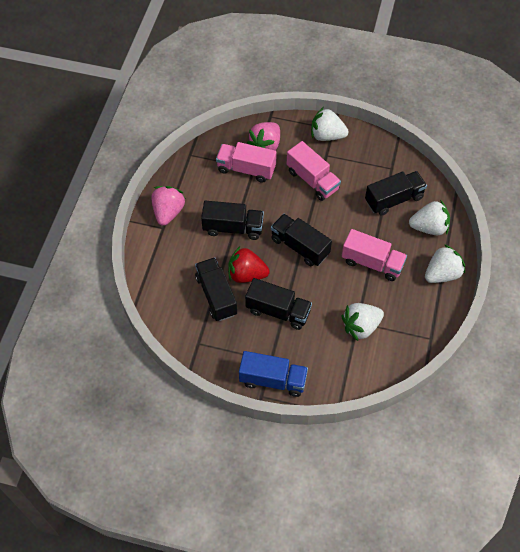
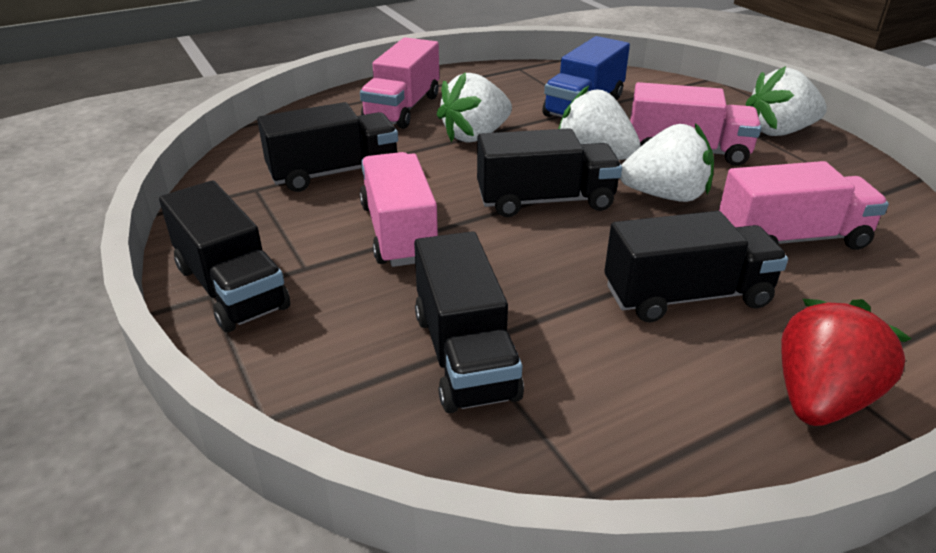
pink strawberry: [151,186,186,226] [247,122,280,150] = 2 -> none = 0
pink truck: [216,142,277,183] [287,141,341,201] [342,229,407,281] = 3 -> [360,37,439,129] [360,152,438,267] [630,82,761,166] [719,161,889,250] = 4

